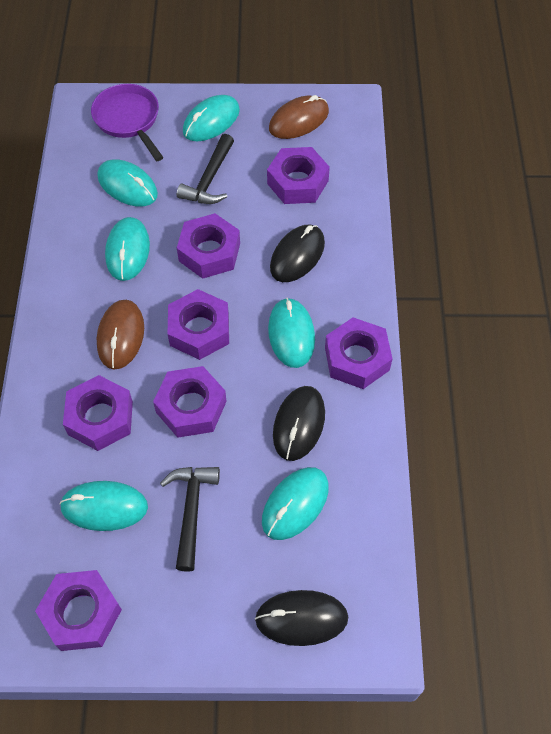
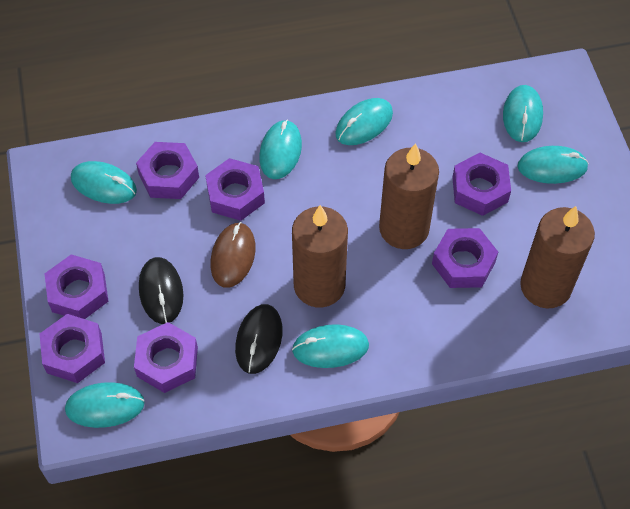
black hammer: [160,467,220,572] [177,134,234,204] = 2 -> none = 0
black mouse: [255,590,348,646] [270,225,325,282] [273,386,325,461] = 3 -> [139,257,183,324] [235,304,282,374] = 2
brown candle: none = 0 -> [292,205,348,308] [379,143,439,249] [520,206,595,308] = 3
brown mouse: [97,300,144,369] [269,95,329,139] = 2 -> [211,222,256,288] = 1
purple pan: [91,84,164,161] = 1 -> none = 0
turquoise mouse: [59,481,148,531] [98,159,158,207] [105,217,150,281] [183,95,240,141] [262,467,329,540] [268,297,315,368] = 6 -> [65,382,145,428] [71,161,137,204] [259,120,302,179] [292,324,369,368] [335,98,393,145] [503,85,543,142] [517,146,589,184] = 7

